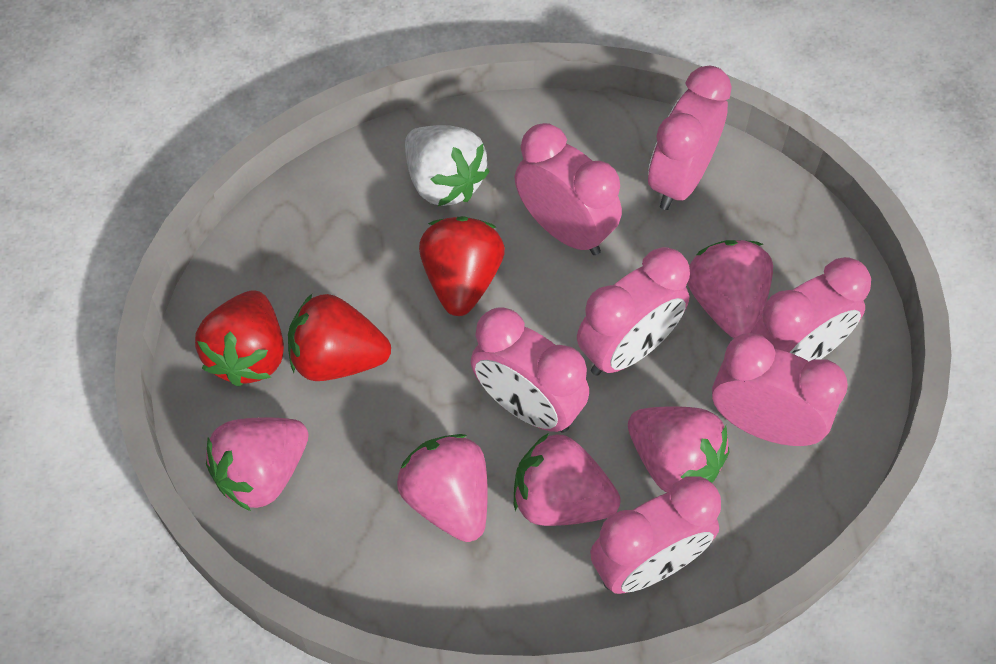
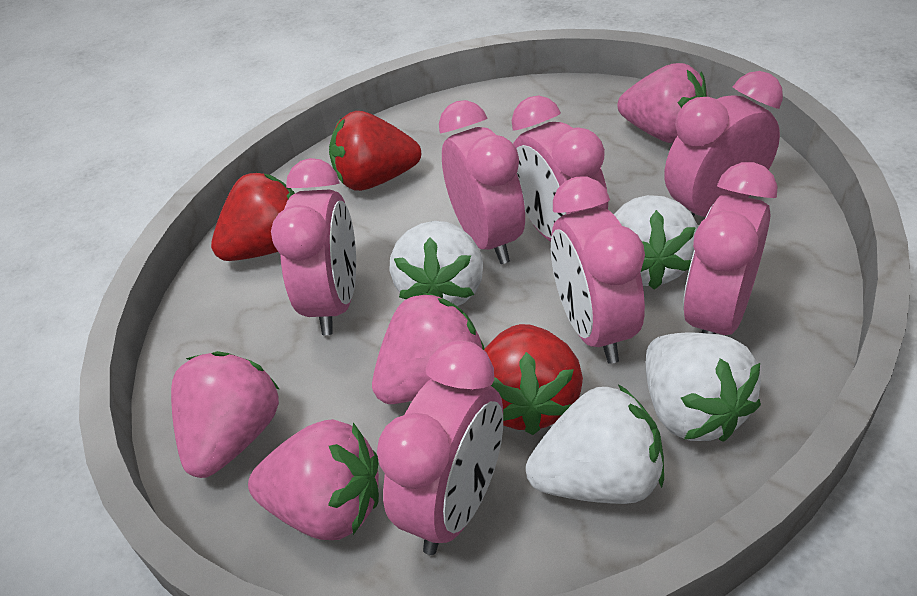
pink strawberry: [206,417,308,511] [397,434,488,542] [514,433,621,526] [628,406,729,493] [688,240,773,338] = 5 -> [171,351,279,478] [248,419,379,540] [372,292,485,404] [617,63,708,143] = 4
white strawberry: [405,125,490,206] = 1 -> [389,221,483,306] [526,384,664,504] [614,195,699,290] [646,333,761,442] = 4

